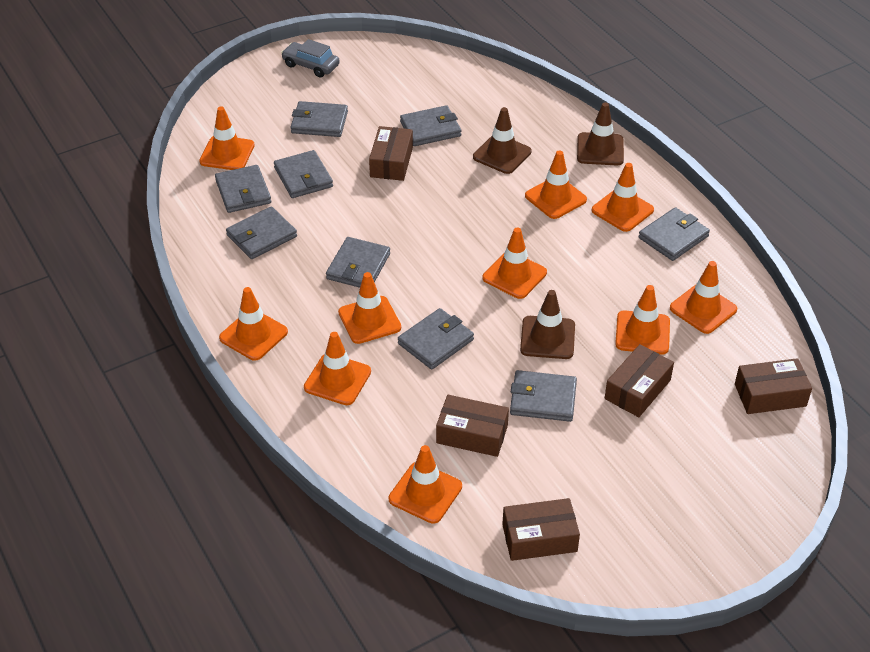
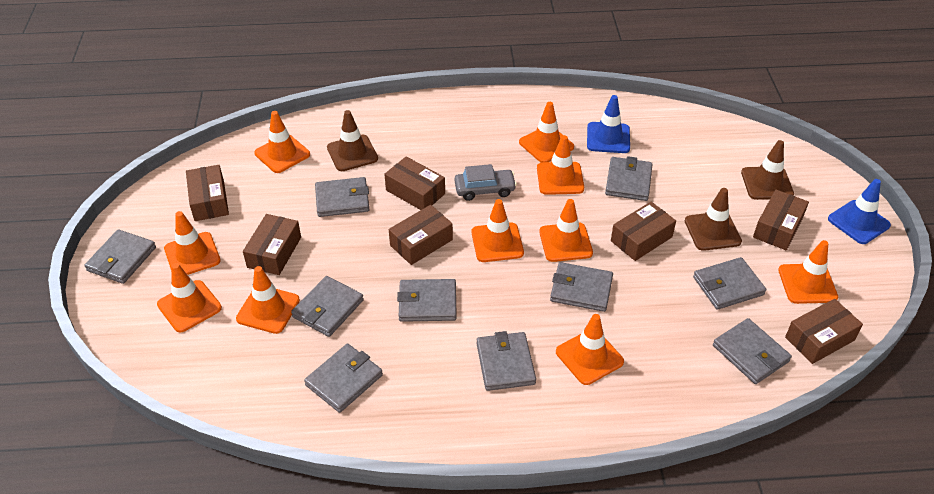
blue traffic cone: none = 0 -> [587,95,630,153] [828,179,891,244] = 2
brown box: [369,126,413,181] [436,395,509,457] [502,498,580,561] [605,344,674,417] [735,358,812,414] = 5 -> [186,165,229,221] [243,214,301,275] [385,156,445,210] [389,205,453,265] [611,202,676,261] [753,190,809,250] [785,299,863,364] = 7
grey wallet: [215,165,271,213] [226,206,297,259] [274,150,333,198] [291,101,348,137] [326,237,390,288] [398,308,474,370] [400,105,462,146] [510,370,577,422] [638,207,710,261] = 9 -> [84,229,156,284] [291,276,364,337] [304,344,383,413] [315,177,370,217] [397,279,457,322] [476,331,536,391] [550,262,613,312] [605,156,653,201] [693,257,766,310] [713,318,792,384] = 10

